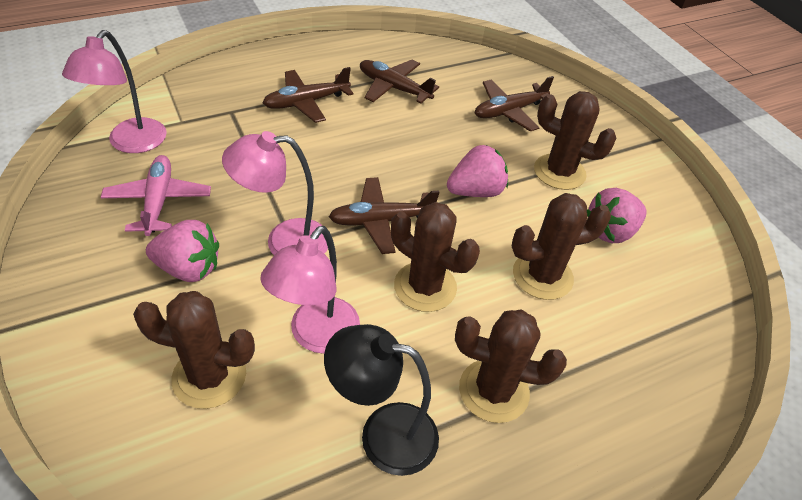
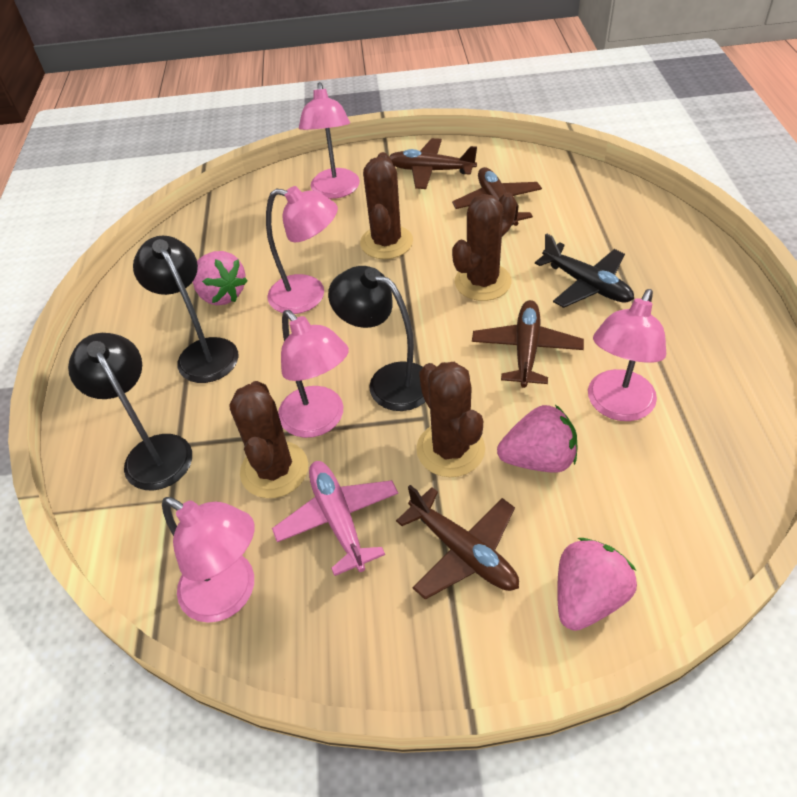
black lamp: [324,324,439,476] = 1 -> [68,333,192,490] [133,236,239,383] [328,266,425,411] = 3
black plane: none = 0 -> [535,233,634,308] = 1
brown cactus: [133,291,255,409] [391,202,480,312] [455,309,567,423] [512,193,611,300] [534,91,616,190] = 5 -> [229,381,308,498] [360,152,413,259] [416,362,485,477] [452,192,516,301] = 4
pink lamp: [62,30,167,153] [222,131,328,255] [260,226,360,354] = 3 -> [162,497,255,623] [266,186,338,314] [278,310,349,438] [299,82,360,199] [588,289,666,421] = 5

